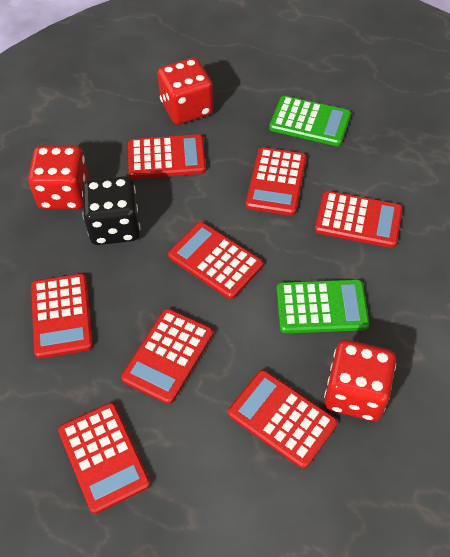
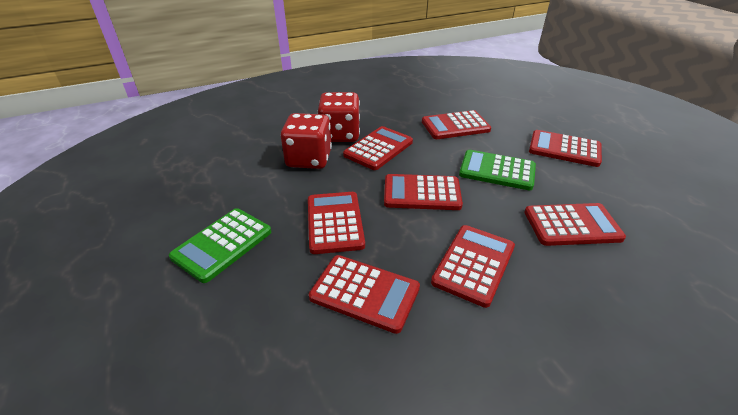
black dice: [82,176,140,245] = 1 -> none = 0
red dice: [28,146,89,209] [157,58,213,125] [324,340,396,421] = 3 -> [281,113,332,169] [317,92,360,142] = 2

